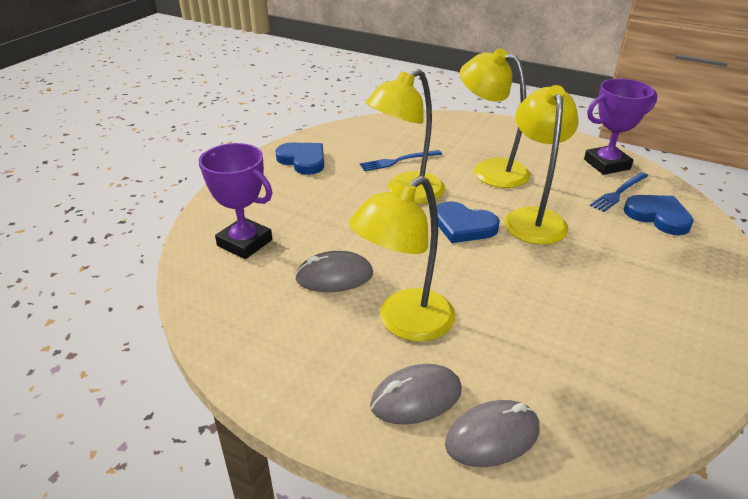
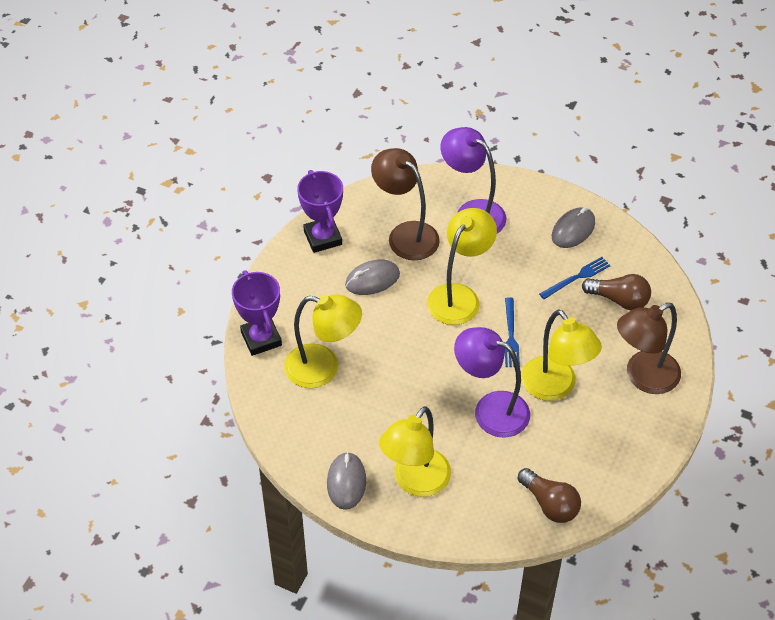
blue heart: [275,143,324,175] [437,201,500,243] [624,195,694,235] = 3 -> none = 0
brown lamp: none = 0 -> [371,148,440,260] [617,303,681,394] = 2
brown light bulb: none = 0 -> [518,468,581,523] [582,274,651,310] = 2
purple lamp: none = 0 -> [440,127,506,233] [454,327,530,438] = 2

